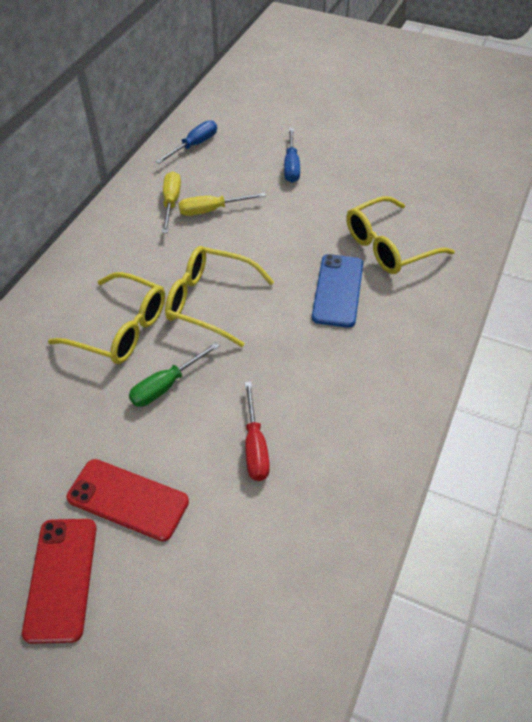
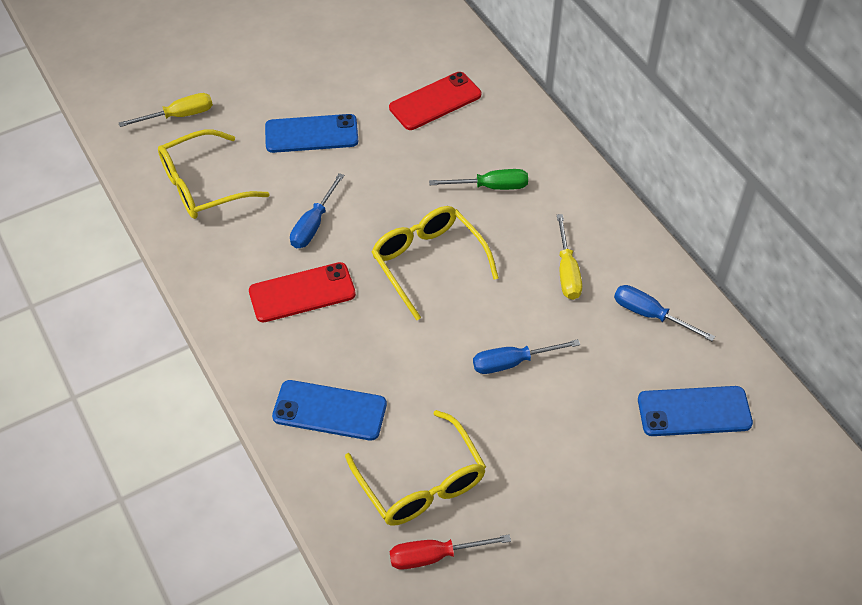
blue phone: [312,254,363,328] = 1 -> [265,114,358,153] [272,380,387,441] [638,386,753,436] = 3
blue screwdriver: [156,120,217,164] [284,128,300,183] = 2 -> [290,173,344,248] [473,339,580,374] [614,285,715,341] = 3

